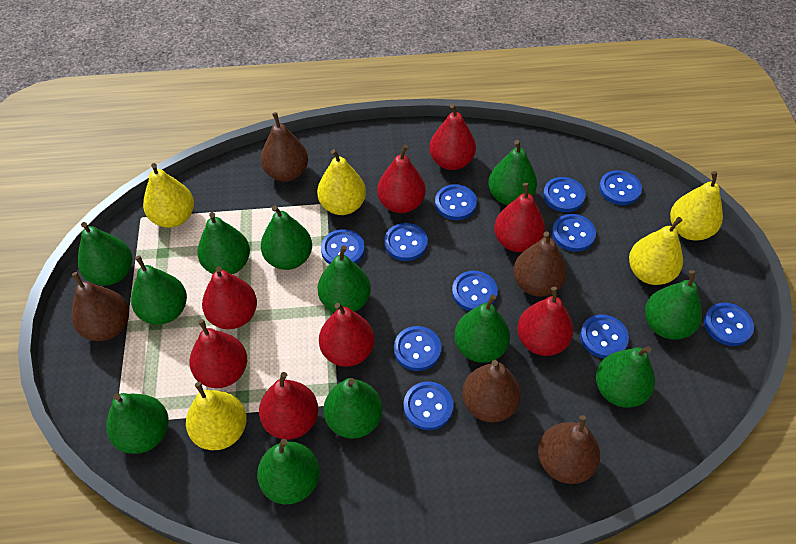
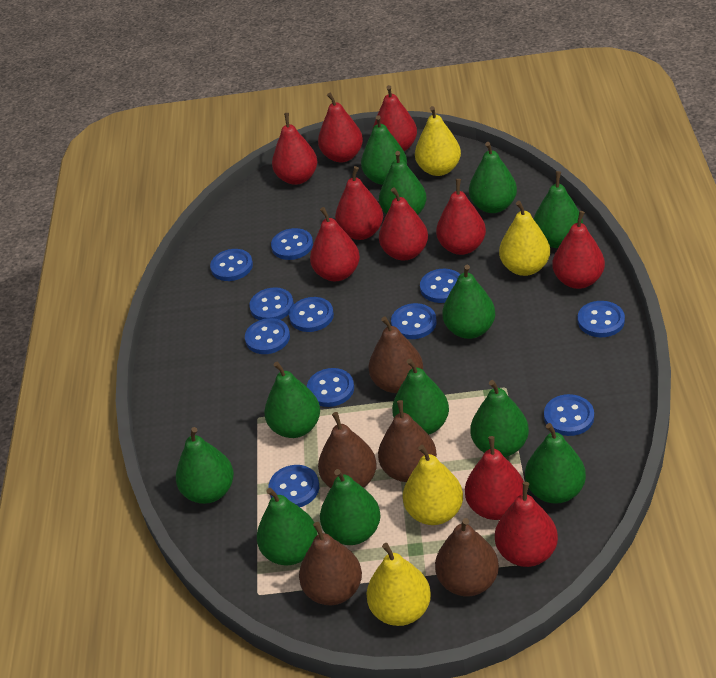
red pear: [190,319,247,388] [202,266,257,329] [259,372,318,439] [319,303,374,367] [377,145,426,213] [429,104,476,170] [494,183,545,252] [517,287,573,356] = 8 -> [272,113,317,185] [310,207,360,281] [318,93,363,162] [335,166,383,240] [373,85,417,151] [379,188,428,260] [436,179,486,255] [465,436,524,520] [495,482,558,567] [552,211,605,289] = 10
yellow pear: [143,163,194,228] [186,382,247,450] [317,149,366,215] [629,217,683,285] [670,171,723,241] = 5 -> [366,543,431,626] [403,445,463,525] [415,106,461,176] [499,201,550,276] = 4

